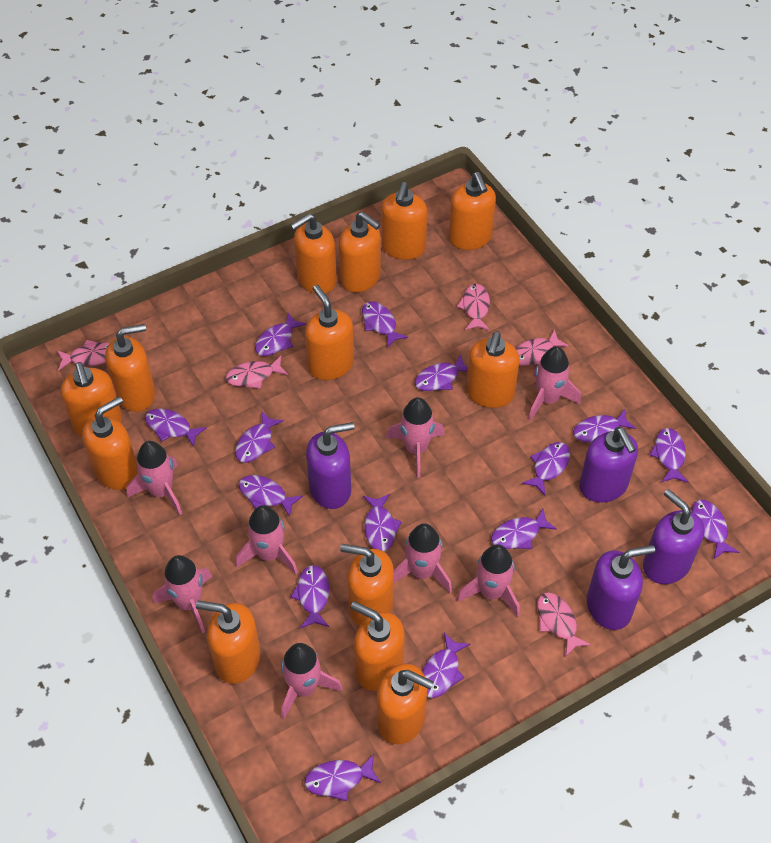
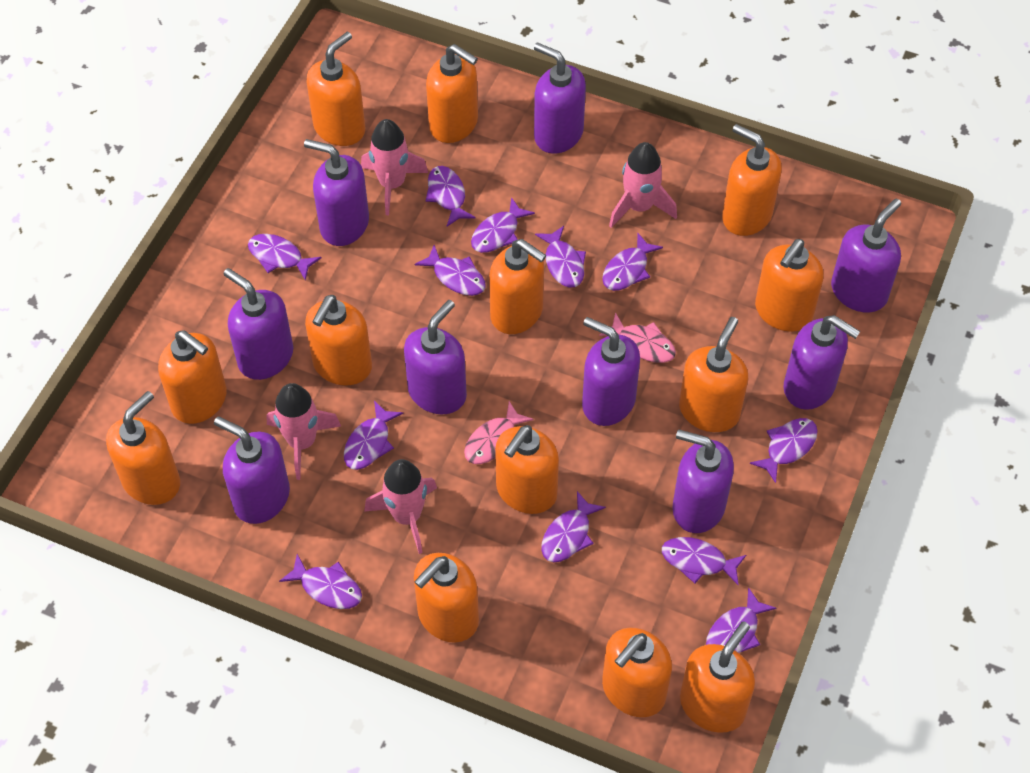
pink fish: [57,340,110,371] [226,356,288,389] [457,284,490,330] [515,329,569,366] [537,592,591,656] = 5 -> [464,401,534,464] [599,312,676,363] = 2
pink rocket: [126,441,182,515] [153,555,212,633] [235,505,298,575] [281,643,342,720] [386,397,445,478] [394,523,452,593] [457,544,520,617] [528,347,581,421] = 8 -> [266,383,341,480] [361,119,428,215] [364,459,437,554] [609,142,677,228] = 4
purple fish: [145,409,207,448] [235,411,284,463] [238,475,303,517] [255,313,307,356] [290,565,329,629] [304,754,381,801] [362,301,408,348] [363,494,402,551] [415,354,468,391] [422,632,470,698] [491,509,557,549] [522,442,570,495] [573,409,637,443] [650,428,688,483] [692,500,739,559] = 15 -> [248,234,321,281] [279,554,362,609] [344,401,403,470] [415,245,486,296] [426,166,476,226] [471,197,535,253] [535,226,586,288] [541,491,606,562] [602,233,663,291] [662,537,746,585] [706,587,776,653] [750,418,818,483] = 12
purple soap dispenser: [306,422,355,509] [579,427,638,503] [587,545,655,630] [643,489,705,584] = 4 -> [214,417,290,524] [224,268,293,380] [304,139,369,246] [404,300,467,414] [534,42,586,154] [582,317,640,426] [673,430,734,533] [784,315,860,410] [831,199,901,313] = 9

